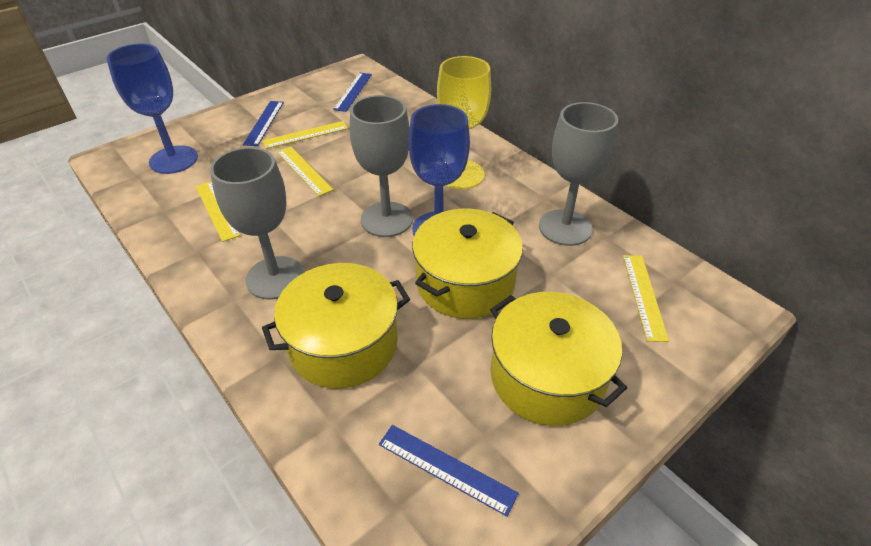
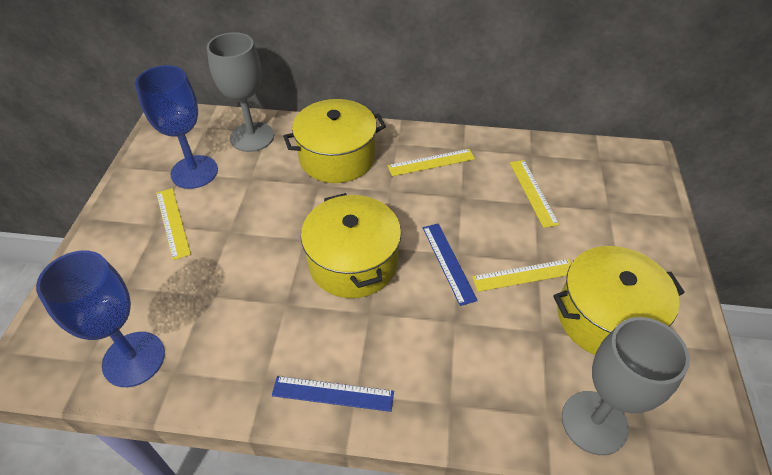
blue ruler: [243,101,284,146] [333,73,372,112] [379,425,519,516] = 3 -> [272,376,394,412] [423,223,478,306] = 2
grey goblet: [210,147,304,299] [350,95,413,237] [539,102,618,246] = 3 -> [207,32,274,152] [562,317,690,455] = 2
yellow goblet: [437,56,491,189] = 1 -> none = 0

